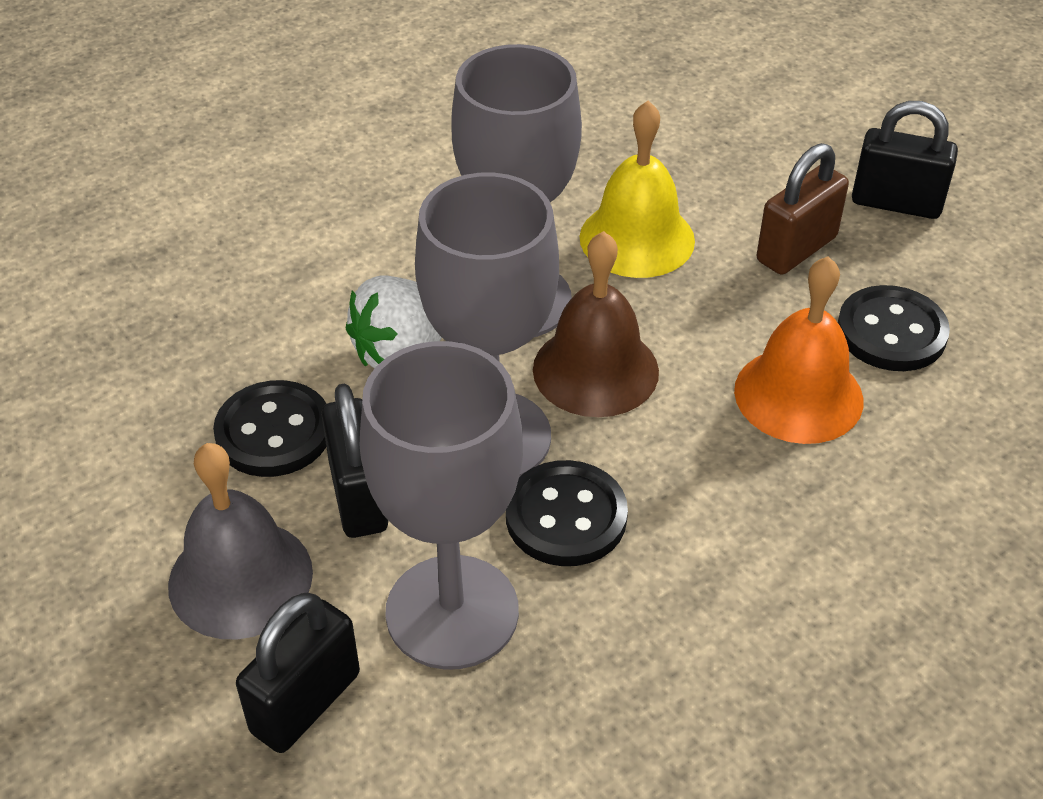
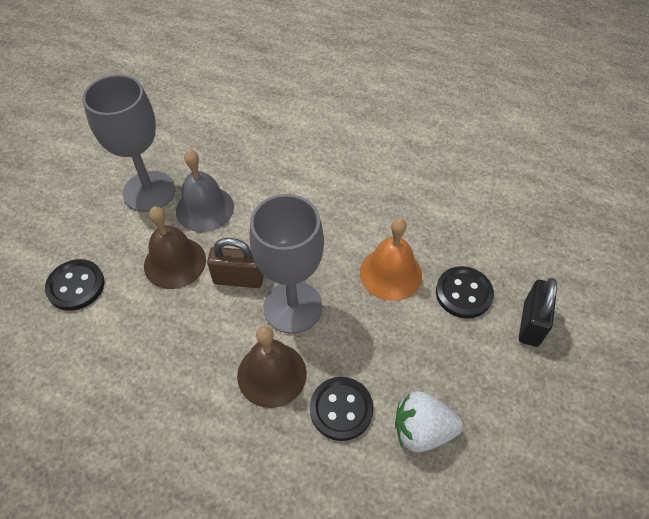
black padlock: [236,593,360,753] [321,384,388,538] [852,101,958,219] = 3 -> [519,278,557,347] = 1
brown bell: [533,231,659,417] = 1 -> [144,206,206,289] [237,326,307,408] = 2
grey goblet: [360,341,523,670] [415,173,559,477] [451,44,582,337] = 3 -> [82,74,175,212] [250,194,324,334] = 2
yellow bell: [580,101,695,278] = 1 -> none = 0

